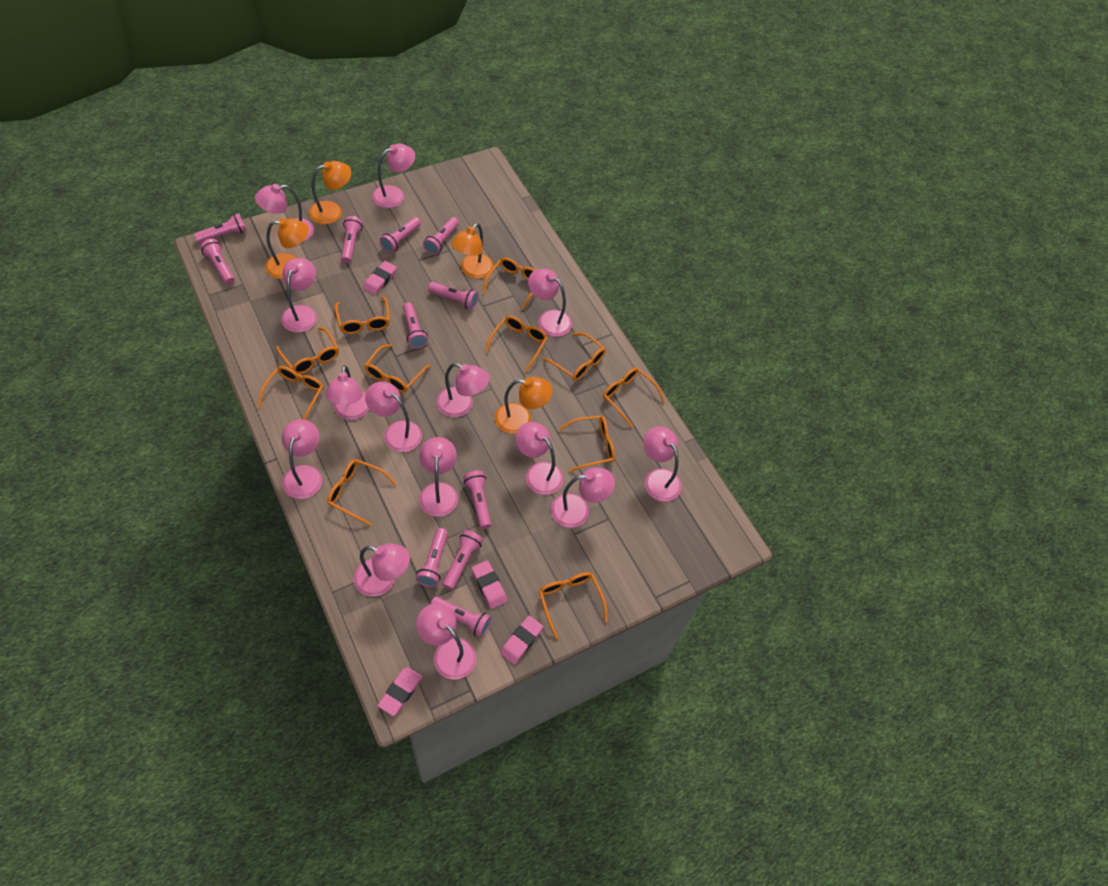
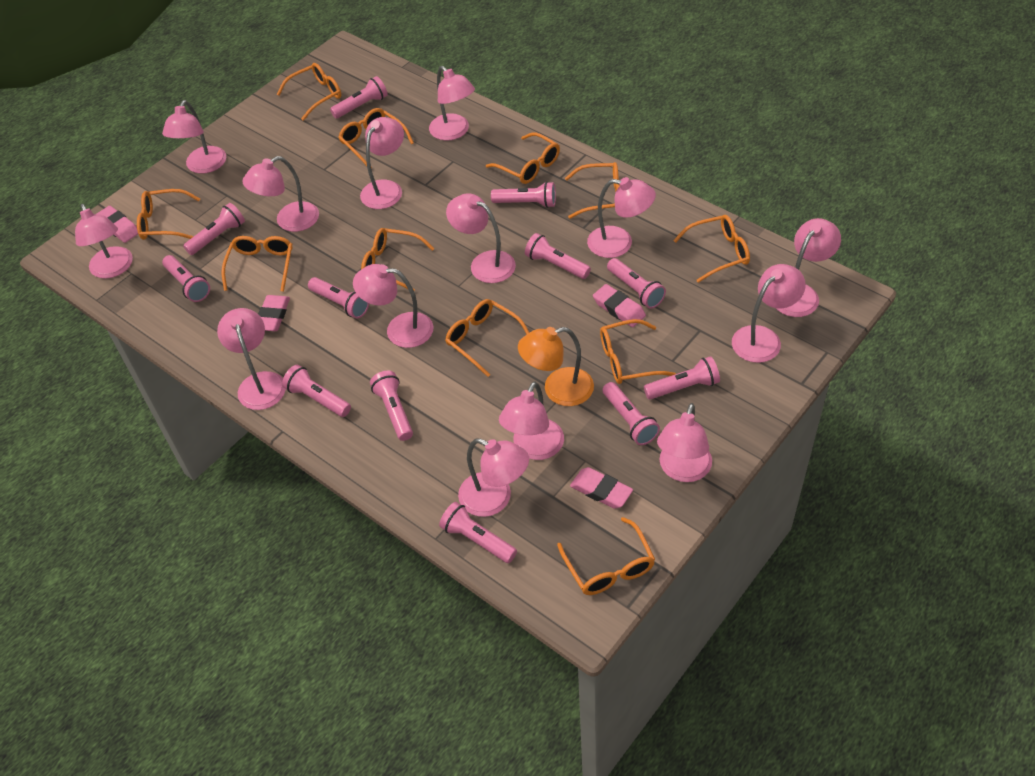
orange lamp: [265,218,309,279] [309,161,351,224] [451,223,494,279] [495,377,553,434] = 4 -> [518,327,594,406] = 1
pink flashlight: [194,213,247,243] [200,239,235,285] [341,216,363,263] [380,217,421,253] [403,302,428,349] [416,528,448,587] [423,217,459,255] [428,282,479,310] [431,596,492,638] [442,530,483,590] [463,470,492,529] = 11 -> [162,255,210,302] [183,203,245,255] [282,365,351,417] [308,277,369,318] [330,76,388,119] [370,371,413,441] [439,502,517,563] [491,181,556,208] [525,233,591,279] [603,382,660,445] [607,258,666,309] [644,356,720,400] = 12

